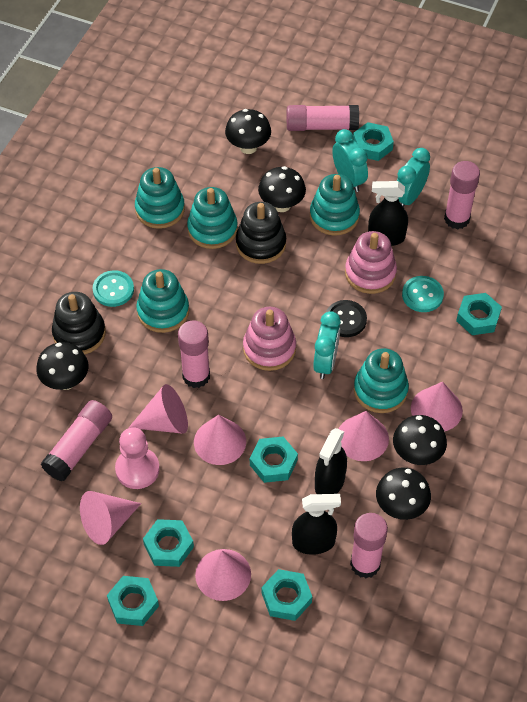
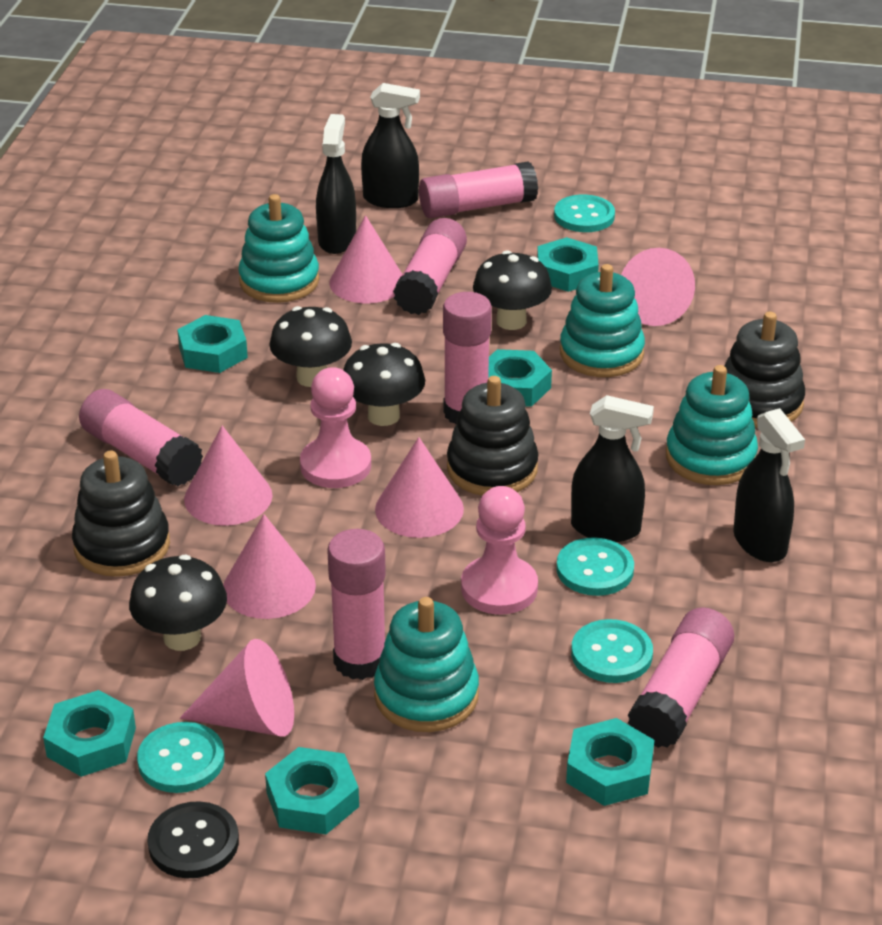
black mushroom: [36,342,89,390] [225,109,271,154] [258,166,306,212] [376,467,431,520] [393,415,447,465] = 5 -> [129,554,227,651] [269,306,352,387] [343,343,425,426] [473,250,552,330] = 4
black spray bottle: [292,494,341,555] [315,428,347,494] [368,181,408,246] = 3 -> [316,114,356,254] [361,83,420,208] [571,395,654,542] [733,408,805,562] = 4
black stacking toy: [52,292,106,354] [236,202,286,264] = 2 -> [72,451,170,577] [447,376,539,496] [724,312,805,428] = 3
pink glue stick: [41,400,112,481] [178,321,210,388] [287,105,359,131] [350,513,388,578] [444,161,480,229] = 5 -> [79,389,203,486] [327,529,386,680] [393,218,467,315] [419,161,538,218] [443,292,492,424] [628,607,734,748] = 6
pink pawn: [115,427,160,489] = 1 -> [300,367,371,488] [461,486,538,614] = 2
pink stacking toy: [243,307,296,371] [345,231,397,294] = 2 -> none = 0
turquoise button: [93,270,134,307] [402,276,444,312] = 2 -> [137,722,225,793] [554,194,615,232] [556,537,634,596] [571,619,653,683] = 4
turquoise clock: [313,311,341,379] [332,129,368,192] [397,148,430,207] = 3 -> none = 0
turquoise stacking toy: [135,167,185,229] [136,269,189,333] [187,187,238,249] [310,174,360,236] [354,348,409,413] = 5 -> [238,194,319,303] [374,597,479,732] [560,264,645,377] [666,365,758,485] = 4

